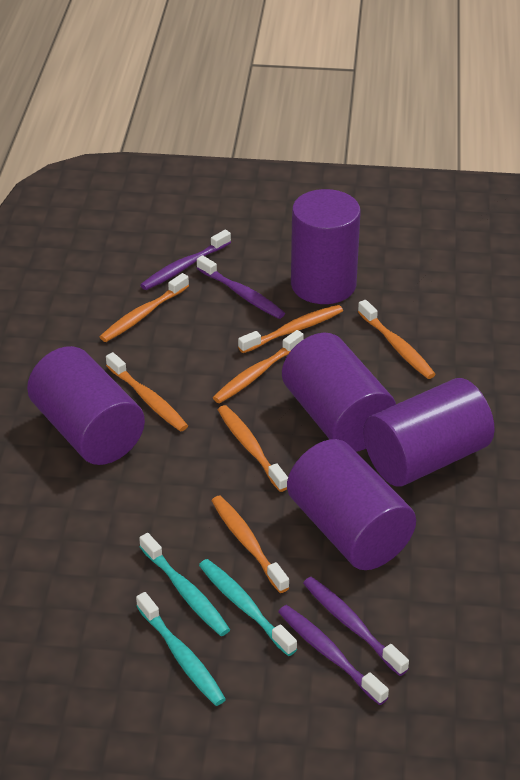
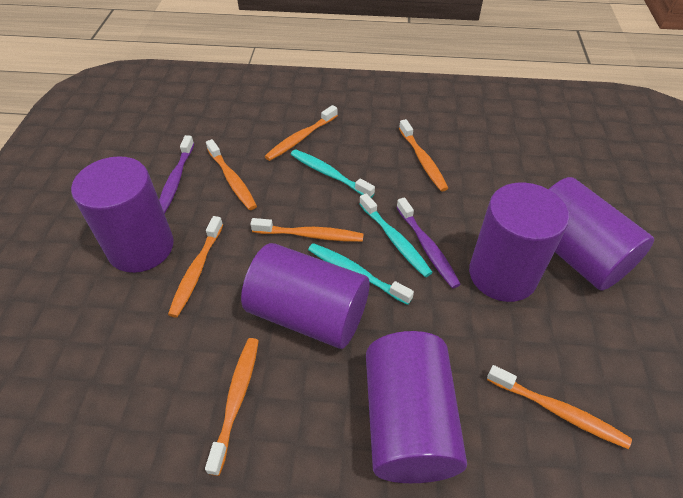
purple toothbrush: [140,230,231,290] [197,255,285,319] [278,605,389,705] [303,577,409,676] = 4 -> [159,135,194,214] [396,197,461,289] = 2

